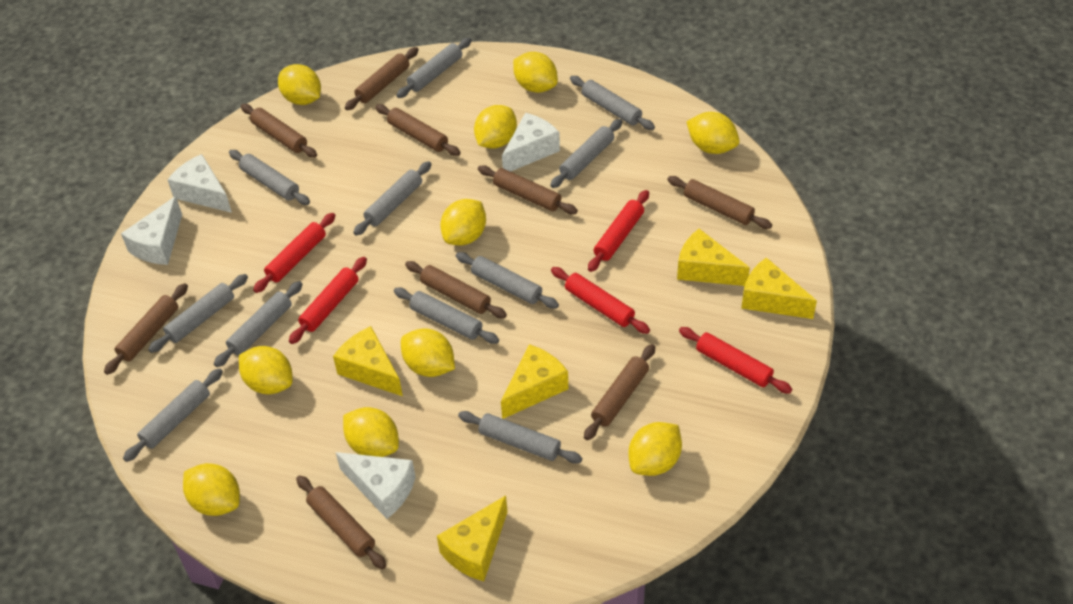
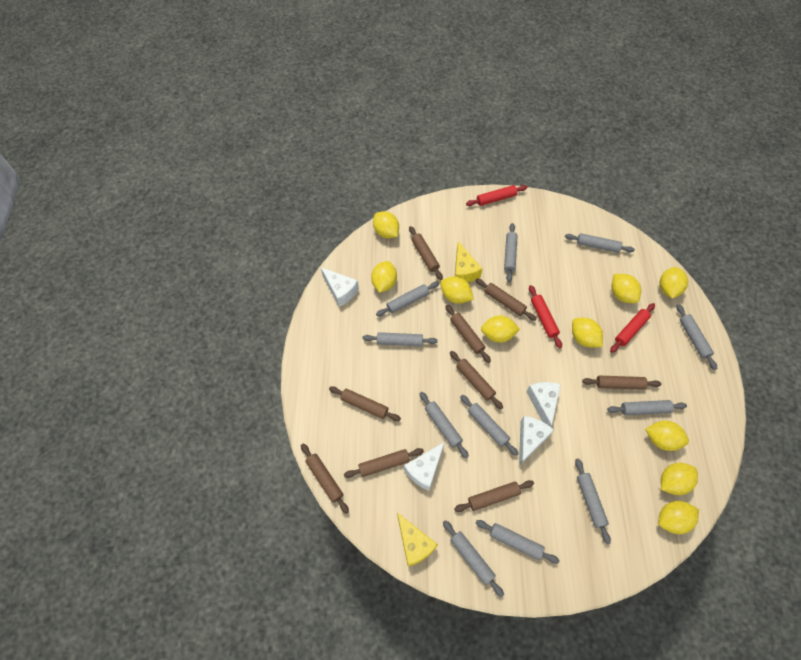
red rolling pin: [253,213,335,293] [289,257,367,344] [551,267,650,334] [588,190,649,272] [679,327,792,394] = 5 -> [466,185,527,206] [529,285,562,349] [610,303,655,353] = 3
yellow cheese: [333,326,403,396] [437,496,508,581] [501,344,568,419] [677,229,750,286] [741,257,817,319] = 5 -> [397,513,438,566] [455,241,482,282] = 2

